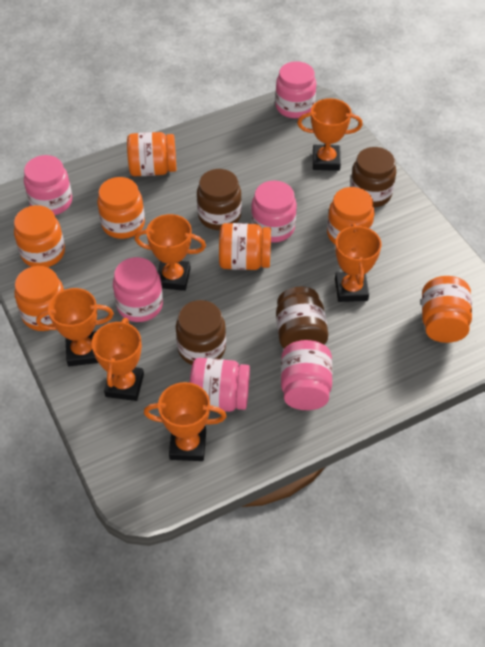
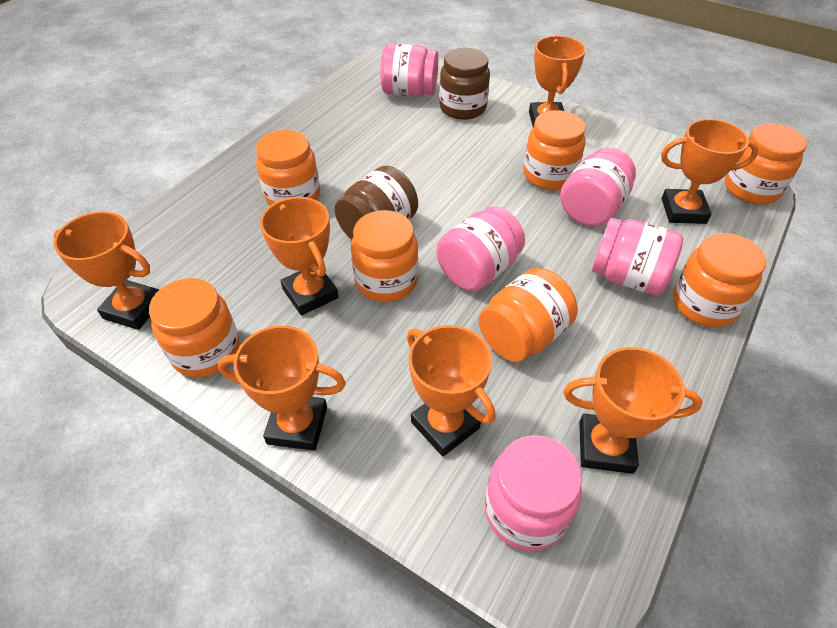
brown jar: [176,300,226,365] [197,169,242,230] [276,286,328,349] [350,147,396,207] = 4 -> [334,166,418,240] [439,48,490,120] = 2
orange trophy: [36,288,114,366] [91,318,144,401] [134,214,206,291] [144,382,226,461] [297,98,363,171] [335,224,381,302] = 6 -> [54,212,159,330] [218,325,346,451] [260,197,339,315] [407,325,496,456] [529,36,586,127] [563,347,703,474] [661,119,759,224] = 7
pink jar: [24,155,72,215] [113,257,163,322] [190,358,250,412] [251,181,297,243] [275,61,316,119] [281,340,332,410] = 6 -> [380,43,438,97] [437,206,525,291] [484,435,582,551] [560,147,636,226] [592,218,683,295] = 5

